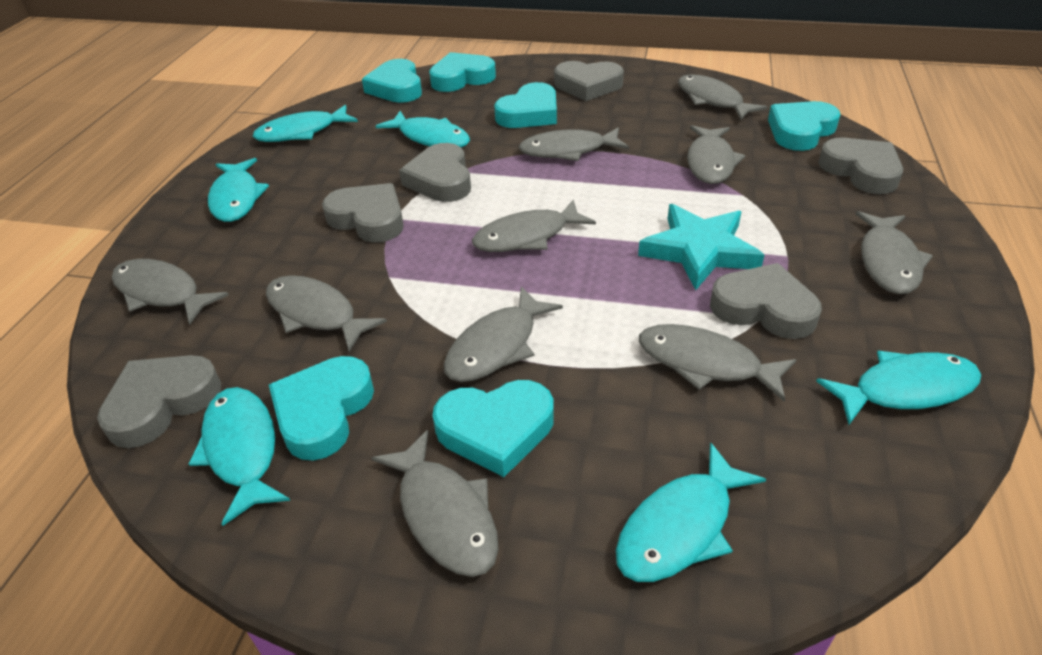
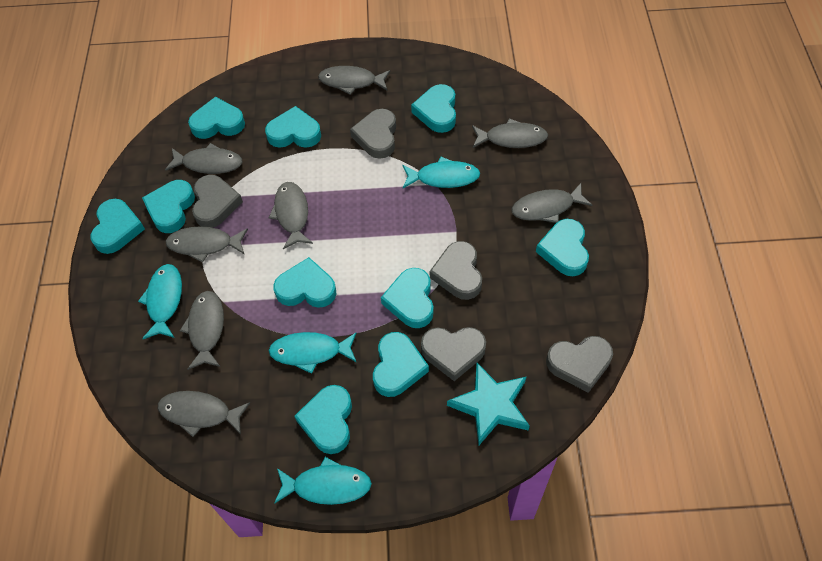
grey fish: [112,259,229,324] [266,275,387,352] [372,430,499,577] [444,287,563,382] [472,199,596,252] [519,127,629,161] [639,324,796,402] [678,75,767,120] [687,125,745,184] [856,211,933,294] = 10 -> [158,391,250,437] [165,143,243,174] [165,226,248,263] [180,291,224,370] [268,182,313,249] [318,66,390,95] [472,118,548,148] [511,183,592,223] = 8
grey heart: [97,355,221,448] [322,183,404,243] [399,143,471,202] [554,61,624,101] [710,263,822,339] [818,138,903,194] = 6 -> [192,175,243,228] [350,109,396,159] [421,327,486,381] [430,241,482,300] [546,336,613,393] = 5
turquoise fish: [189,387,290,526] [208,158,269,222] [253,105,358,142] [376,111,470,147] [616,442,766,582] [816,351,981,425] = 6 -> [138,264,182,339] [268,332,356,374] [274,457,372,505] [403,157,480,188] = 4
turquoise heart: [269,356,374,461] [362,59,422,103] [429,52,496,92] [433,380,554,477] [494,82,557,128] [768,101,841,151] = 6 -> [91,199,145,254] [142,180,195,233] [188,97,245,139] [265,106,321,148] [273,257,336,308] [294,385,352,454] [373,332,429,397] [381,268,434,328] [411,84,456,133] [536,219,589,276] = 10

